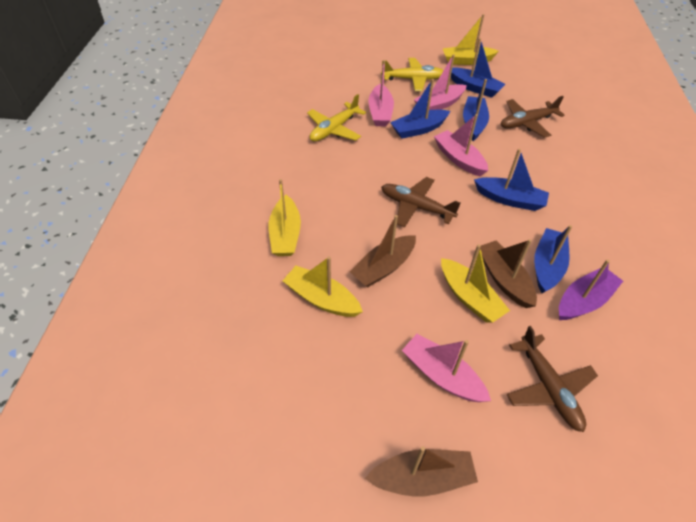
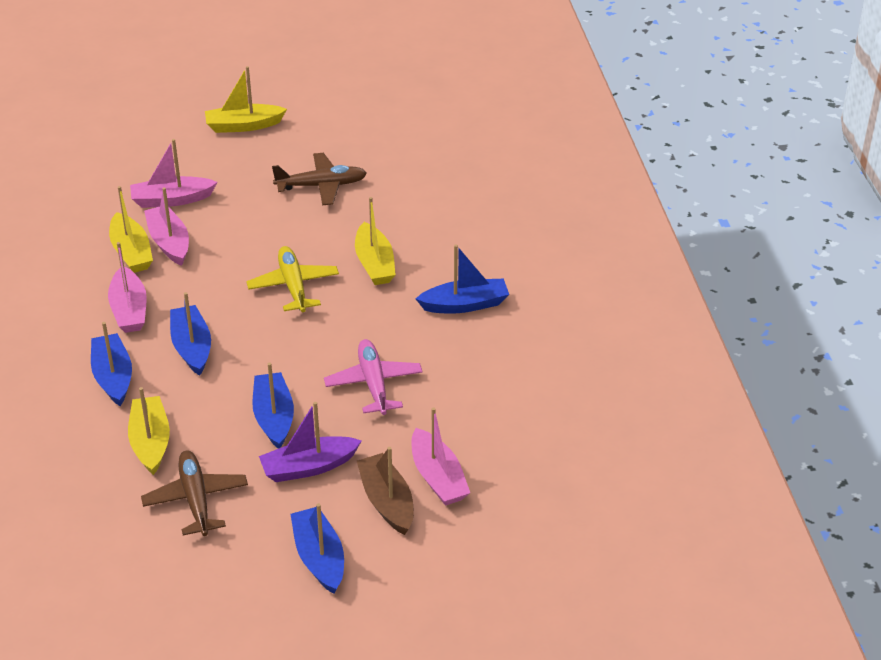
brown boat: [350,215,416,287] [365,446,478,496] [479,239,537,308] = 3 -> [357,447,413,535] = 1
brown plane: [381,177,461,227] [501,96,565,138] [507,326,598,432] = 3 -> [141,450,248,536] [272,153,367,205] = 2
pink plane: none = 0 -> [324,339,423,415] = 1
yellow plane: [307,94,366,141] [381,58,444,91] = 2 -> [246,246,339,312] = 1

